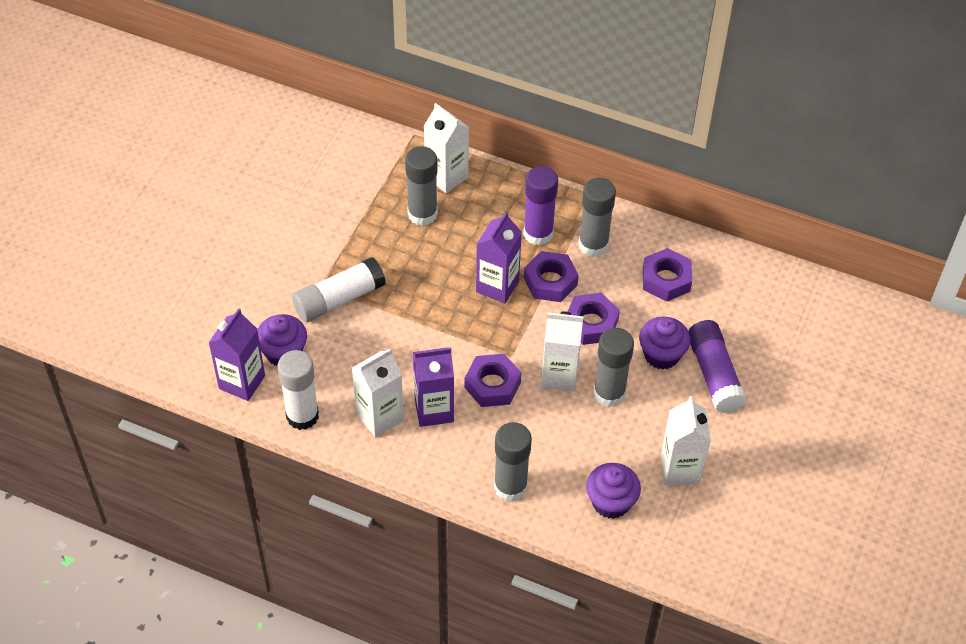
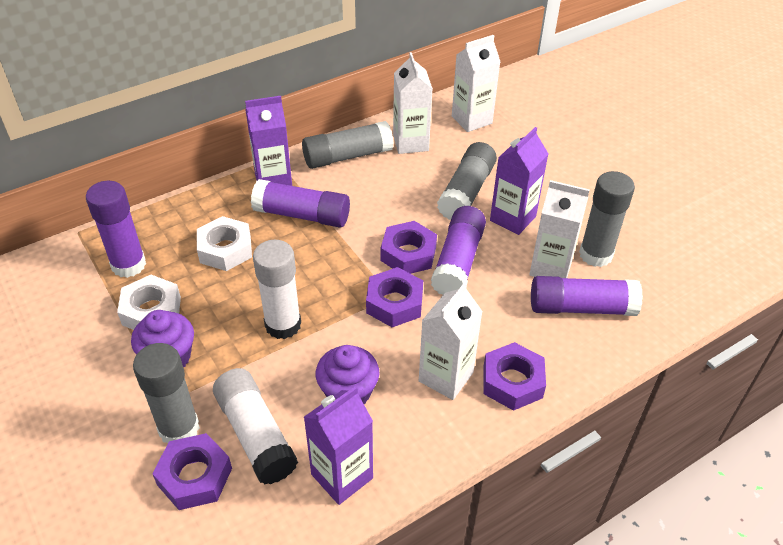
purple cupcake: [257,314,307,366] [586,463,641,519] [639,317,691,369] = 3 -> [131,310,194,367] [316,345,379,404] = 2
purple glue stick: [524,166,558,246] [688,320,747,413] = 2 -> [86,181,146,278] [251,179,350,228] [431,206,486,295] [531,276,643,316] = 4
white nut: none = 0 -> [117,275,181,330] [197,216,252,271] = 2

